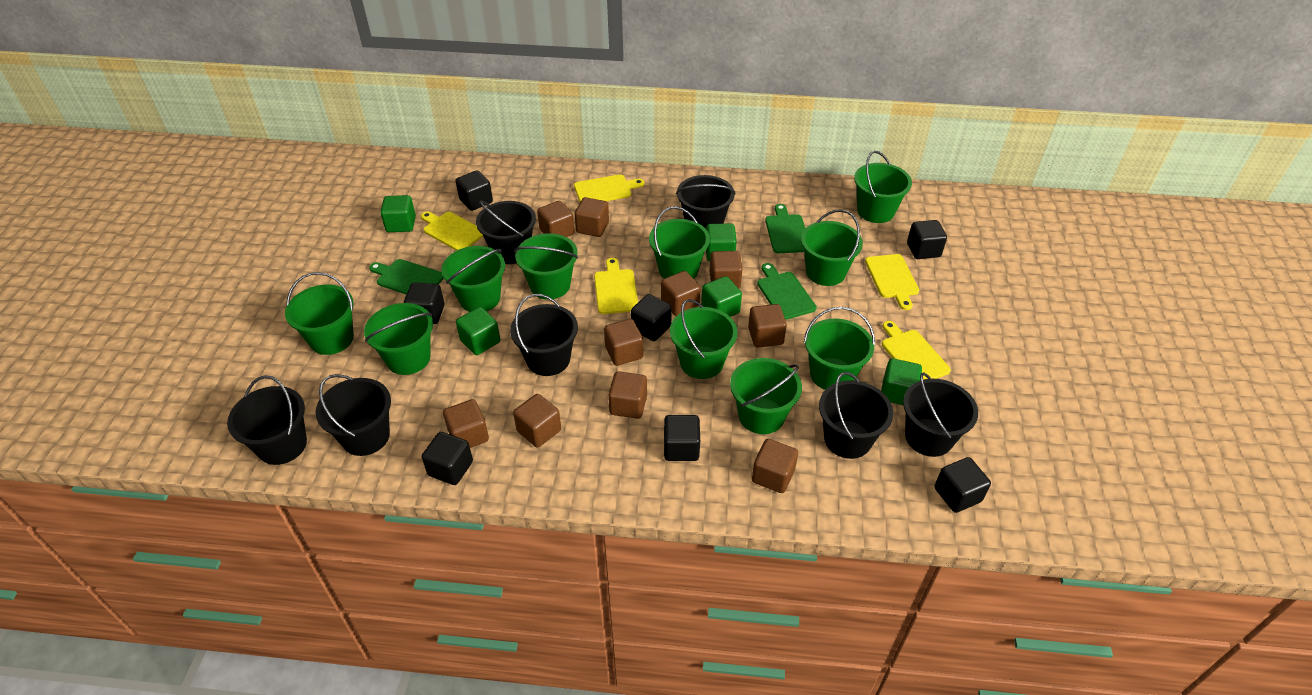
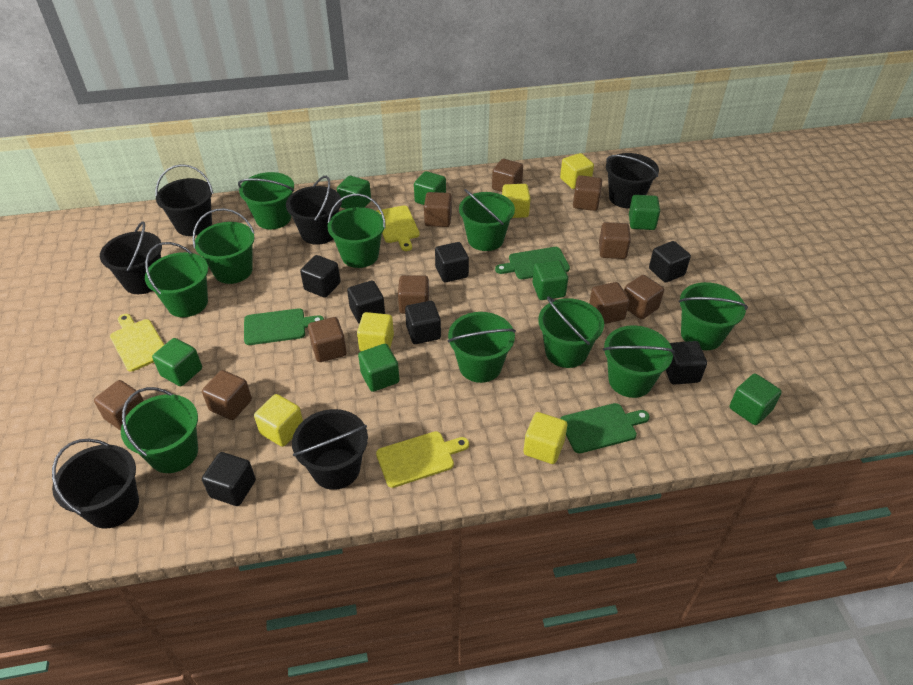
black bucket: [227,376,307,465] [315,374,391,456] [476,200,536,264] [510,294,578,376] [676,175,736,229] [819,372,893,459] [903,373,978,457] = 7 -> [52,439,139,529] [100,222,162,294] [155,164,213,236] [286,176,342,245] [292,409,368,490] [606,153,659,208] = 6
green cube: [380,195,416,232] [456,307,500,355] [701,276,742,317] [706,224,737,261] [881,358,922,405] = 5 -> [152,338,202,386] [337,176,371,209] [358,344,400,392] [414,171,446,205] [532,260,568,300] [629,195,660,230] [729,374,782,425] = 7
yellow cube: none = 0 -> [254,394,303,447] [357,312,394,352] [502,184,531,218] [523,412,567,464] [560,153,594,189] = 5
yellow cutting board: [421,212,483,251] [574,174,645,202] [594,258,638,314] [865,254,919,310] [882,321,951,380] = 5 -> [110,314,164,372] [376,431,469,488] [377,205,420,251] = 3

